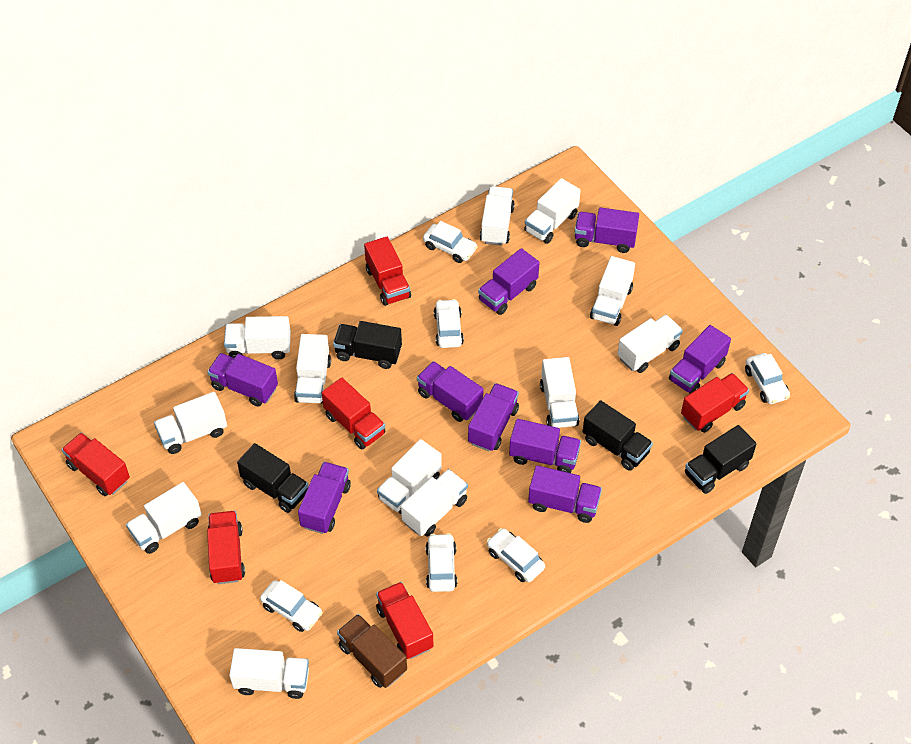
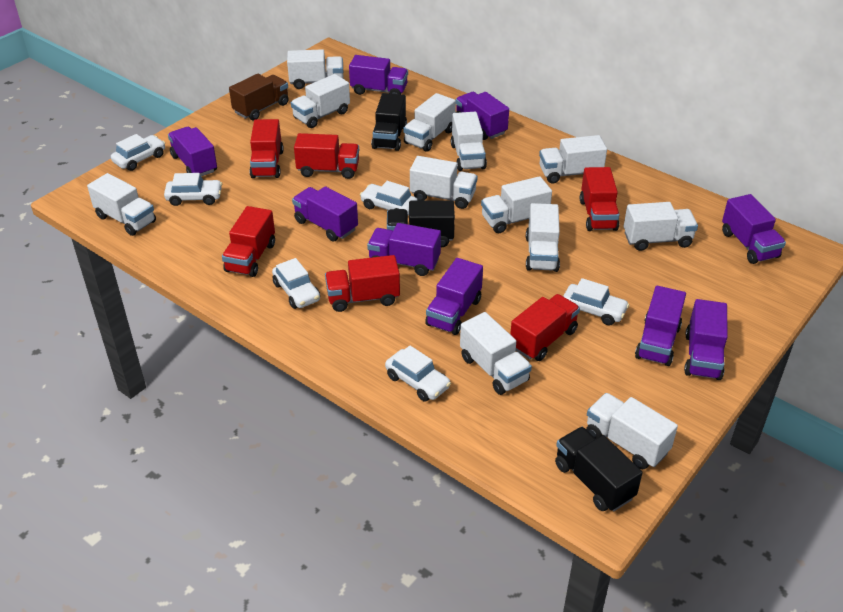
black truck: [237,443,309,513] [333,321,402,369] [583,400,653,471] [685,425,756,494] = 4 -> [371,93,407,151] [387,200,455,247] [555,427,643,511] = 3

